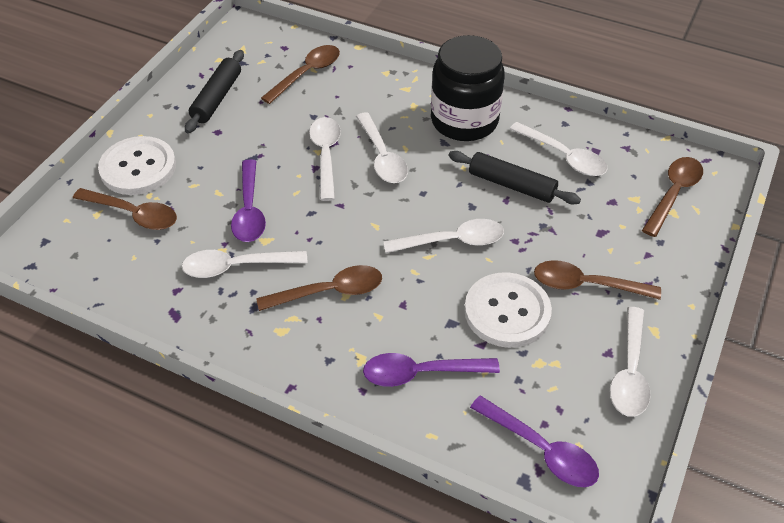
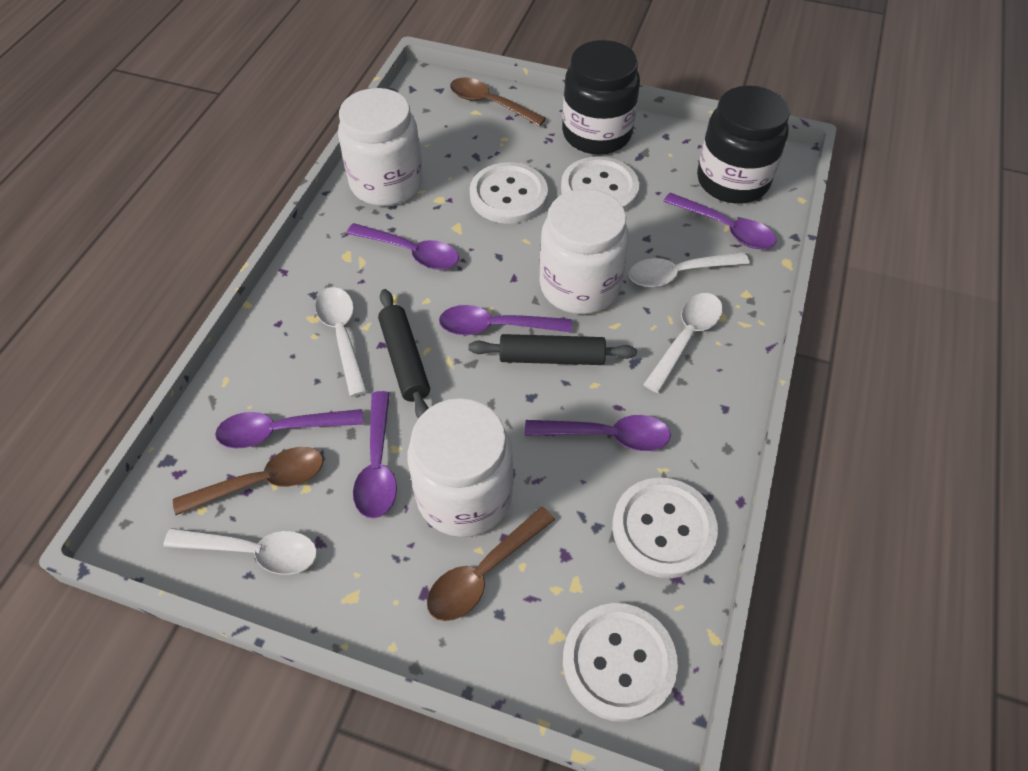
black jar: [431,35,505,141] = 1 -> [562,40,640,155] [697,86,790,203] = 2
brown spoon: [73,188,177,230] [256,265,382,311] [261,45,340,104] [534,260,661,300] [642,157,703,237] = 5 -> [173,447,323,515] [427,507,555,621] [450,78,546,126] = 3
purple spoon: [231,159,266,242] [363,353,500,387] [470,396,599,487] = 3 -> [215,409,363,449] [346,223,459,270] [353,391,397,519] [439,305,572,335] [525,415,671,451] [663,193,776,249] = 6
white button: [98,136,176,195] [464,272,552,348] = 2 -> [470,162,548,224] [561,156,639,211] [563,603,678,722] [612,478,718,578] = 4
white jar: none = 0 -> [338,88,423,206] [407,398,513,537] [539,189,629,314] = 3
white spoon: [182,250,307,278] [309,117,341,201] [356,112,408,183] [383,219,504,253] [510,122,607,176] [610,307,651,417] = 6 -> [163,528,317,575] [315,287,368,397] [629,252,750,287] [643,293,723,393] = 4

